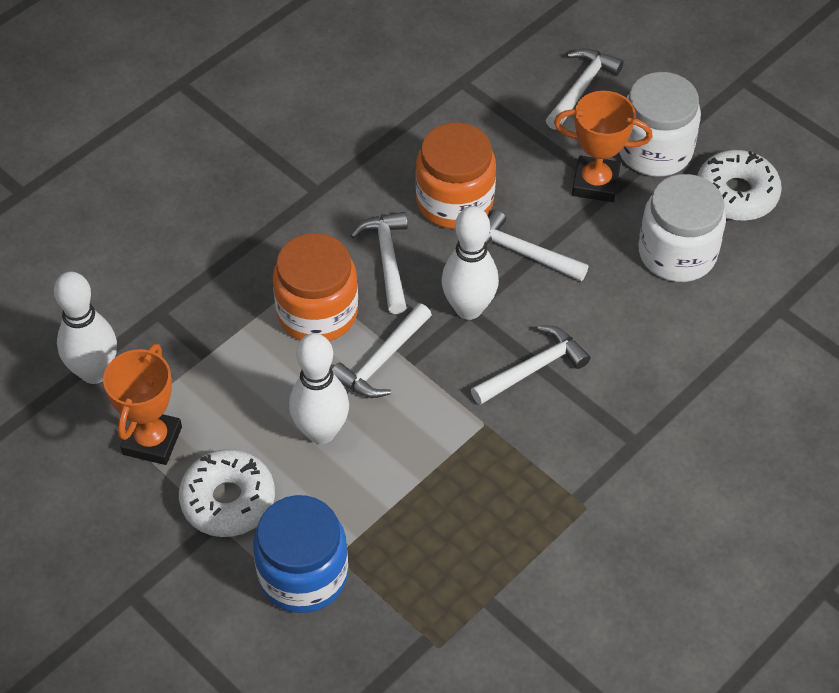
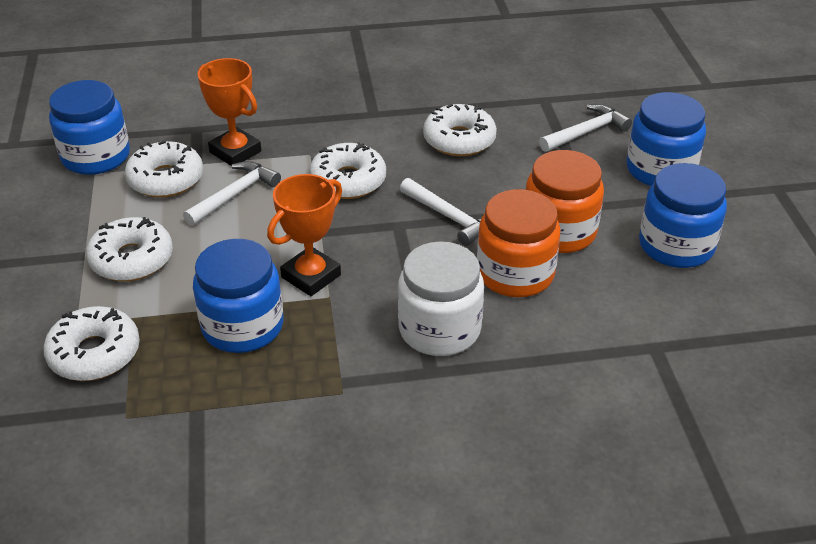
blue jar: [253,495,348,613] = 1 -> [49,80,130,175] [193,239,284,353] [626,92,706,186] [639,163,727,268] = 4
white bowling pin: [54,272,117,384] [289,333,349,444] [441,206,499,320] = 3 -> none = 0
white donut: [179,449,275,537] [697,150,782,221] = 2 -> [43,306,140,381] [86,217,173,281] [124,141,203,198] [309,142,386,199] [423,104,497,156] = 5
white hammer: [332,303,432,398] [350,212,408,314] [471,325,591,405] [485,210,589,281] [546,49,624,130] = 5 -> [183,161,281,226] [400,178,482,246] [539,104,632,152] = 3
white jar: [619,72,701,177] [638,174,726,282] = 2 -> [398,241,484,356] = 1

